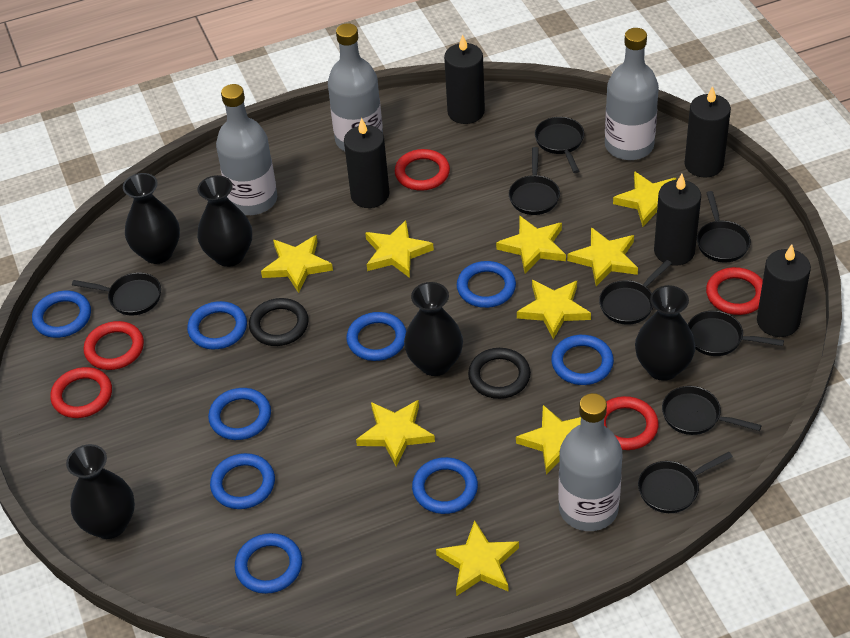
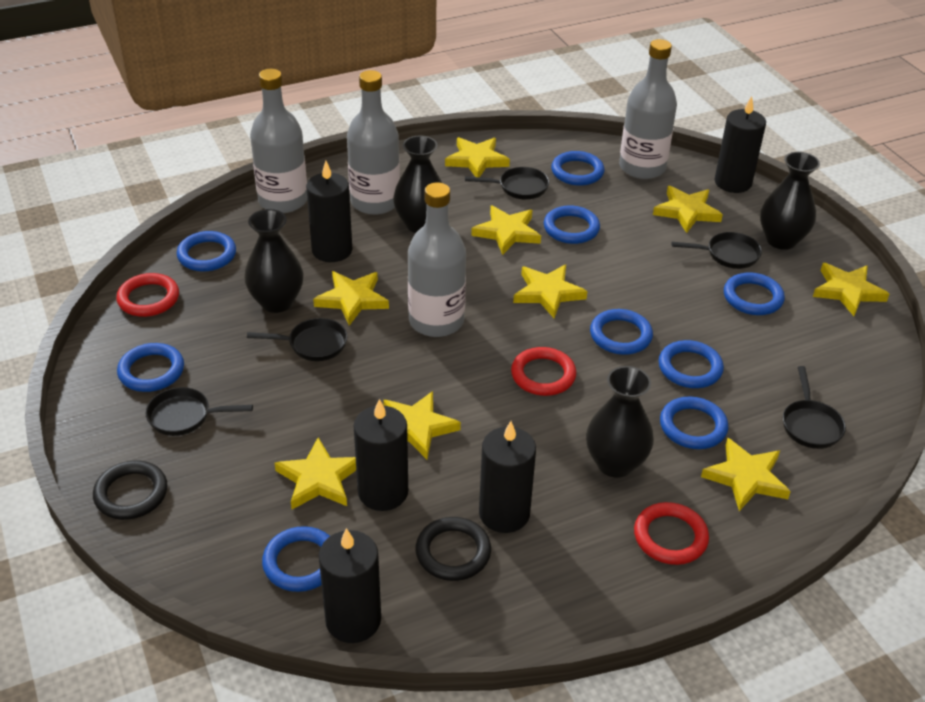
black pan: [72,272,161,315] [509,147,560,215] [535,117,584,173] [599,260,672,325] [638,452,733,513] [662,386,762,435] [688,311,784,356] [697,191,751,263] = 8 -> [146,387,253,436] [247,318,347,361] [465,167,549,200] [671,232,762,269] [783,366,846,449] = 5
black vase: [66,444,135,539] [123,173,180,264] [197,175,252,267] [404,282,463,376] [635,285,695,381] = 5 -> [244,209,304,313] [393,136,442,233] [586,366,654,478] [760,152,820,250] = 4
red ring: [50,367,112,418] [84,321,144,370] [395,149,450,191] [604,396,659,450] [706,267,763,315] = 5 -> [116,273,179,317] [511,347,576,396] [634,502,709,565] = 3

